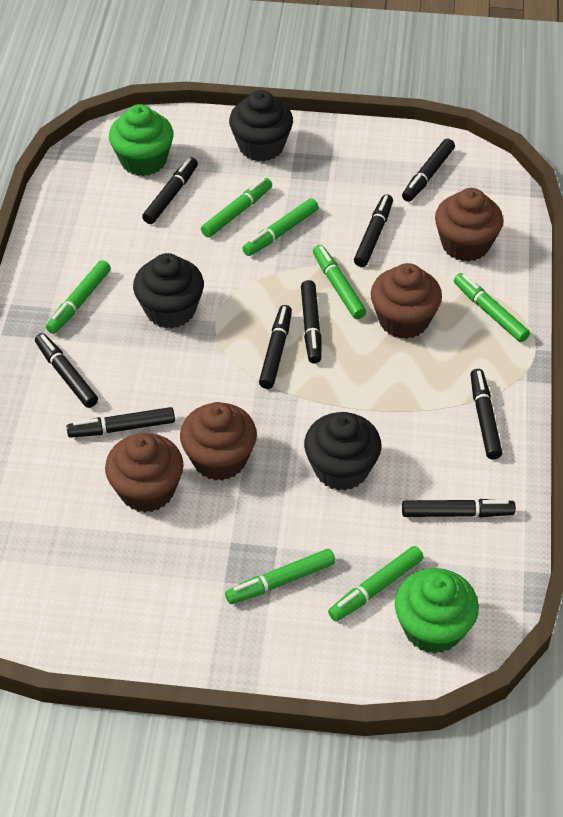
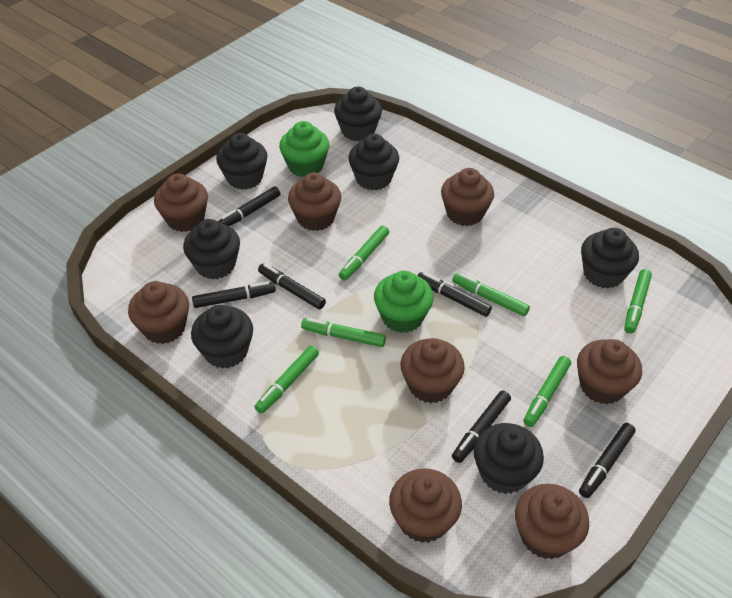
black cupcake: [133,253,204,328] [229,90,293,161] [304,412,382,490] = 3 -> [183,219,240,279] [191,305,253,369] [216,133,267,190] [334,87,382,141] [348,134,399,190] [474,423,544,494] [581,228,639,288] = 7
black marker: [35,333,98,408] [67,407,175,438] [142,157,198,224] [259,305,292,389] [301,280,321,363] [354,194,393,267] [402,139,455,202] [402,499,516,517] [470,369,502,459] = 9 -> [192,282,276,308] [217,187,280,226] [258,264,326,309] [417,272,492,317] [452,390,511,463] [579,423,636,498] = 6
brown cupcake: [105,433,184,512] [180,402,257,481] [371,263,442,339] [435,188,503,262] = 4 -> [128,281,189,344] [154,173,208,232] [288,172,341,231] [389,468,462,543] [400,338,465,403] [441,168,494,226] [515,484,589,559] [577,339,642,404] = 8
green marker: [46,260,111,334] [201,178,272,238] [225,549,335,604] [242,198,319,256] [313,245,366,319] [328,546,424,622] [454,273,530,342] = 7 -> [255,346,319,414] [301,318,386,347] [339,226,389,280] [452,273,530,316] [524,356,571,427] [624,269,652,334] = 6

